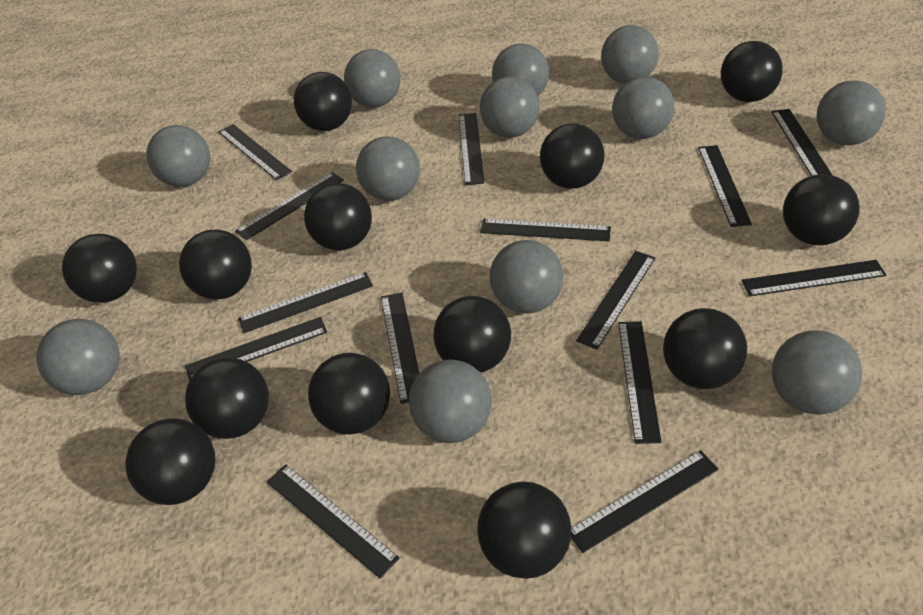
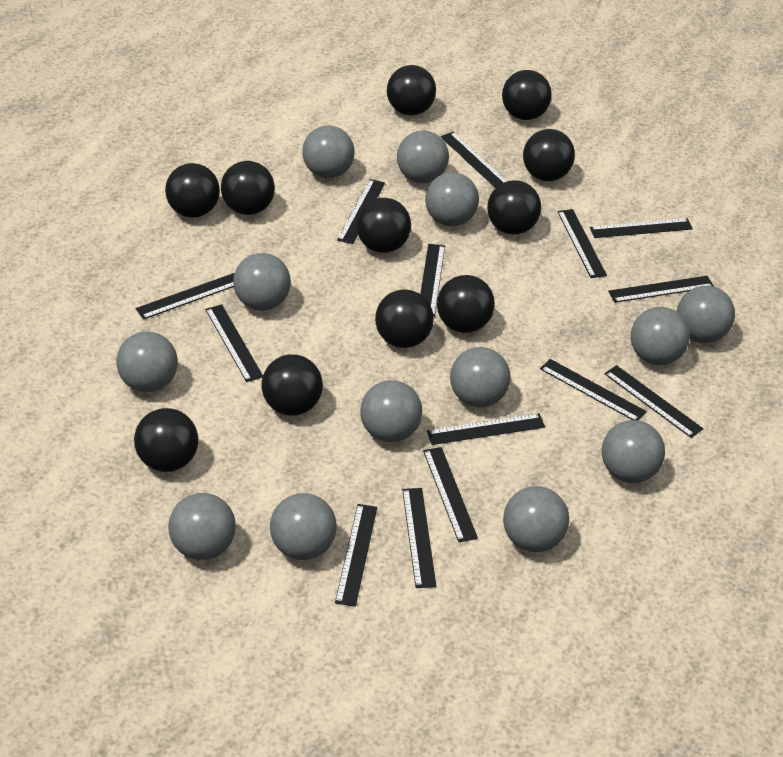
black ball: [62,234,137,303] [125,418,216,505] [179,229,252,300] [185,357,269,439] [294,72,352,131] [304,183,372,251] [308,353,390,435] [433,296,511,373] [477,481,572,579] [540,123,605,189] [663,308,747,389] [721,41,783,102] [783,174,859,245] = 13 -> [134,408,198,472] [165,163,220,218] [221,161,275,215] [261,355,323,416] [356,198,411,253] [375,289,434,348] [387,65,436,116] [437,275,495,333] [487,180,541,235] [502,70,552,120] [523,129,575,181] = 11
grey ball: [36,319,120,395] [147,125,210,187] [344,49,401,107] [356,136,420,201] [409,360,492,443] [480,77,540,138] [490,240,563,314] [492,44,549,96] [601,25,659,84] [612,76,674,139] [772,330,862,414] [817,80,886,145] = 12 -> [116,331,178,392] [168,493,236,560] [233,253,291,310] [270,493,336,560] [302,126,355,178] [360,380,422,442] [397,131,449,183] [425,172,479,226] [450,347,511,407] [503,486,569,552] [602,420,665,483] [631,307,690,365] [677,286,735,343] = 13

